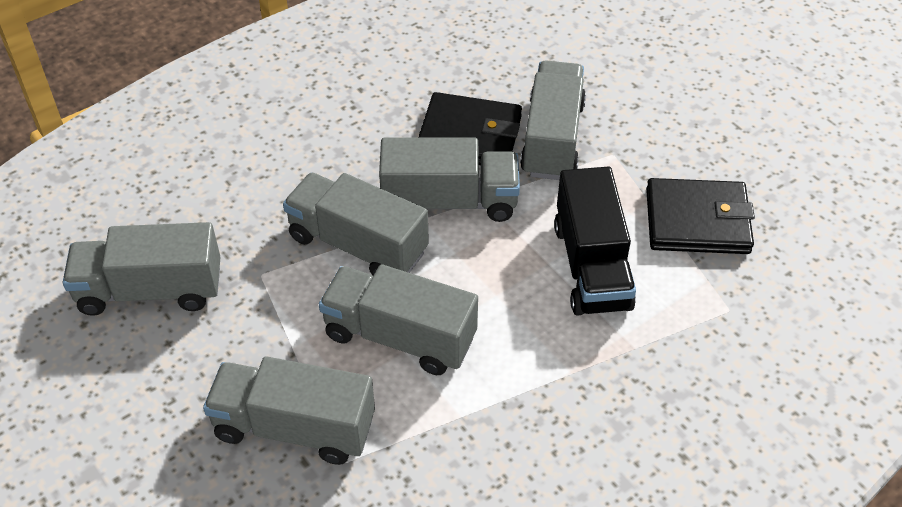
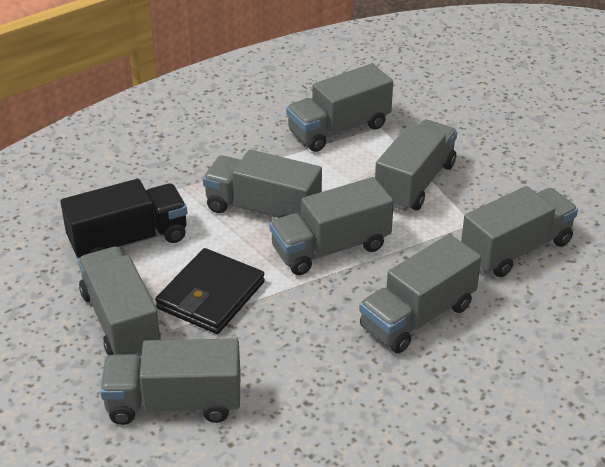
black wallet: [418,92,522,165] [646,178,755,254] = 2 -> [155,248,265,334] = 1
grey truck: [63,222,221,316] [203,356,375,465] [283,173,429,276] [319,264,478,375] [379,138,520,222] [520,61,586,180] = 6 -> [78,246,161,356] [100,338,241,425] [203,150,322,218] [270,177,394,275] [286,63,393,152] [359,234,481,353] [375,119,457,211] [461,186,578,277] = 8

